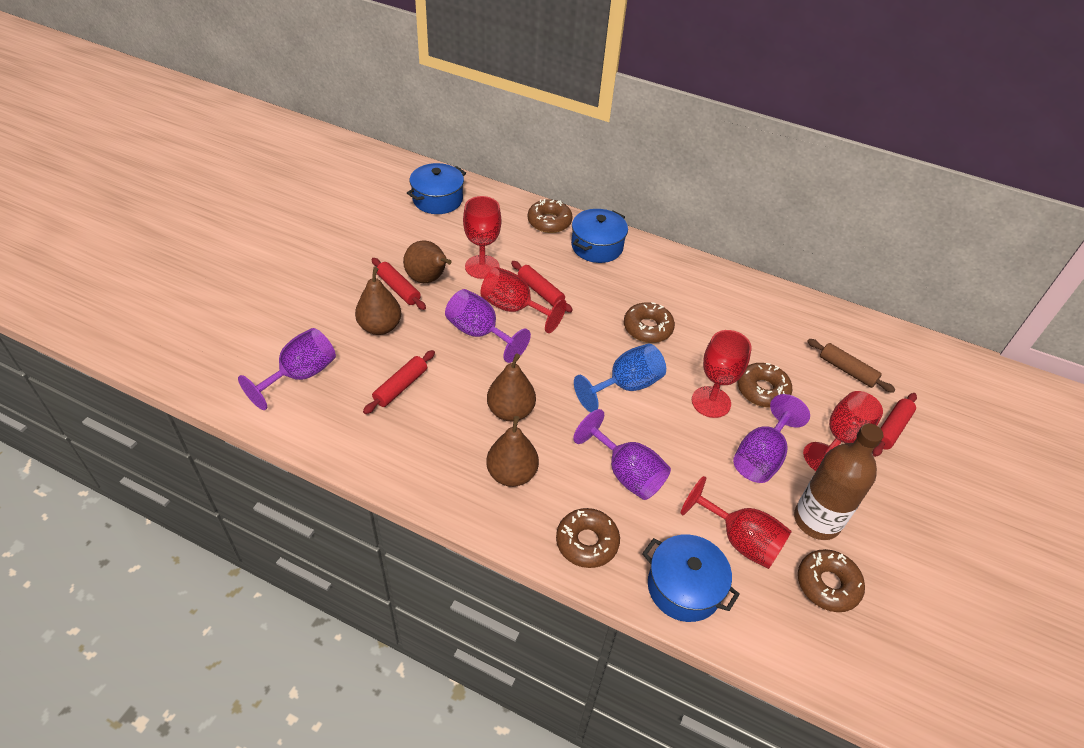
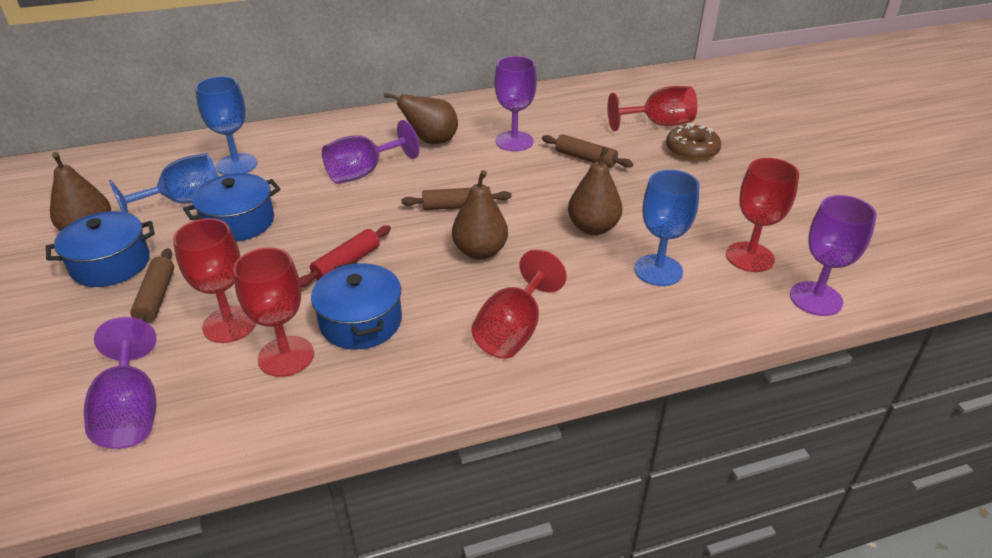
blue goblet: [574,343,666,412] = 1 -> [109,153,219,213] [195,76,257,175] [634,170,700,286] = 3
brown bottle: [794,423,883,540] = 1 -> none = 0
brown donut: [528,199,573,233] [556,508,620,568] [624,302,675,343] [738,363,792,408] [798,549,865,612] = 5 -> [666,123,721,161] = 1
brown rolling pin: [807,339,895,393] = 1 -> [130,248,174,323] [401,187,512,210] [542,134,633,168] = 3
red rolling pin: [363,350,435,414] [371,258,426,310] [511,261,573,312] [873,393,917,457] = 4 -> [299,225,391,287] = 1

